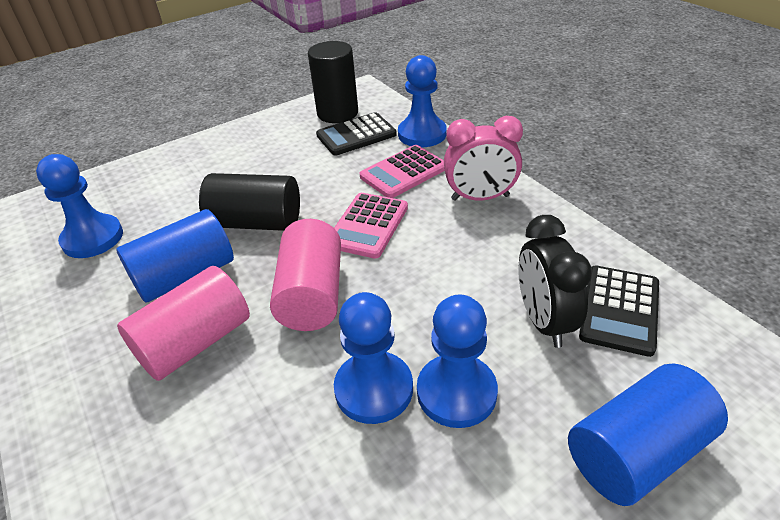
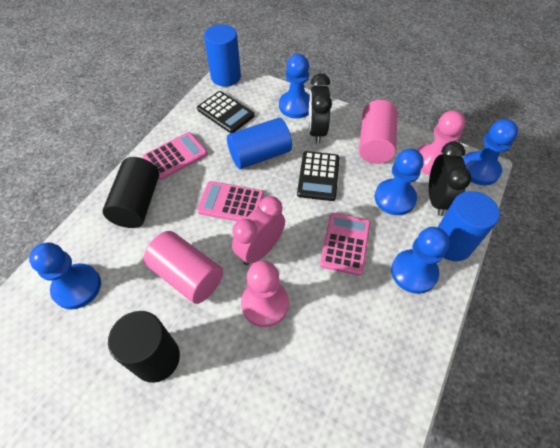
black clock: [518,215,592,348] = 1 -> [309,73,332,144] [429,141,471,216] = 2
blue cylinder: [116,209,234,302] [568,363,728,506] = 2 -> [204,24,241,87] [227,118,292,169] [438,191,500,261] = 3
blue pawn: [36,154,123,258] [334,292,413,424] [398,55,447,147] [417,295,498,428] = 4 -> [29,243,101,309] [279,54,310,119] [375,149,424,215] [391,227,450,294] [463,119,518,185] = 5
pink calculator: [334,193,408,259] [360,145,445,198] = 2 -> [143,132,207,180] [197,181,264,221] [320,213,370,276] = 3
pink pawn: none = 0 -> [241,261,289,327] [418,110,465,176] = 2

